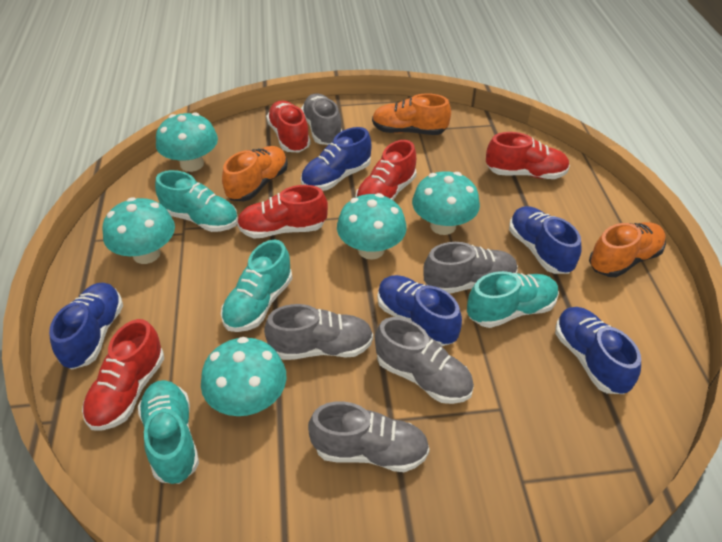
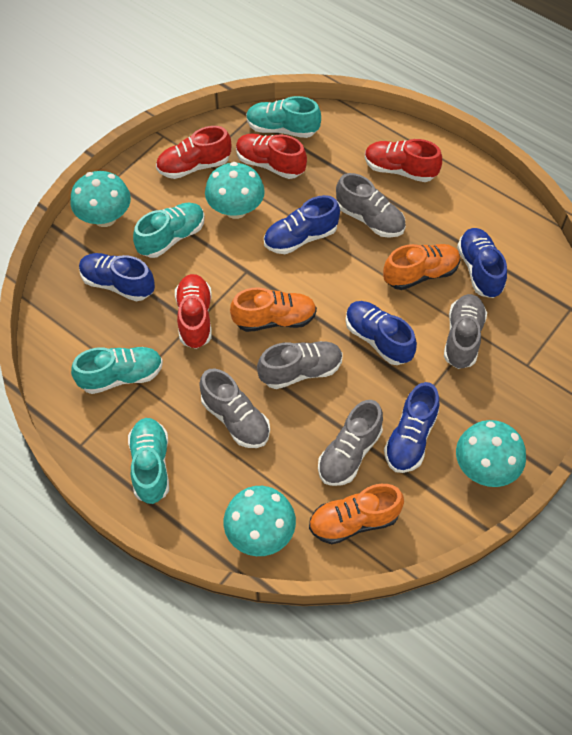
red shoe: [82,319,164,431] [237,185,328,239] [266,101,311,152] [356,140,416,201] [486,132,570,179] = 5 -> [156,126,231,179] [175,274,212,349] [236,133,307,179] [365,139,442,182] = 4
turquoise mushroom: [102,197,175,264] [156,113,218,172] [201,337,286,416] [337,193,407,260] [412,171,480,235] = 5 -> [71,171,131,227] [205,162,265,219] [224,486,296,556] [456,420,526,487] = 4

